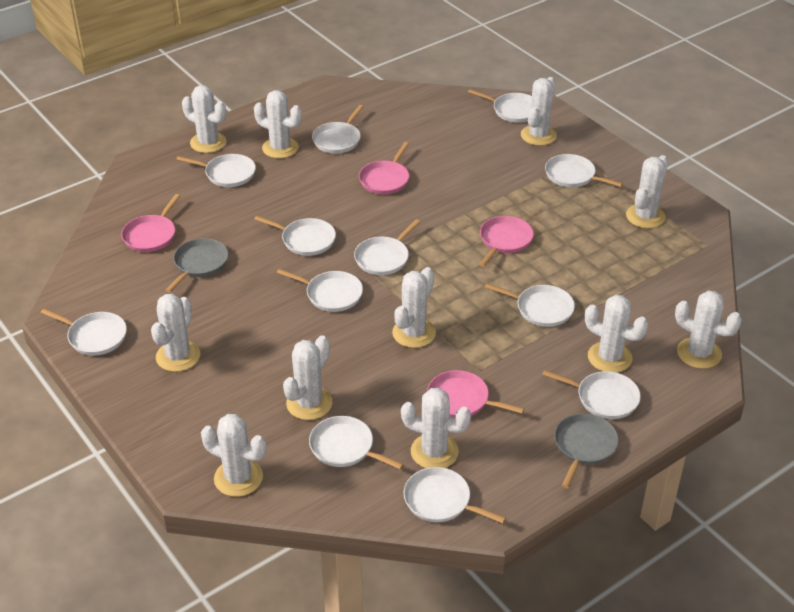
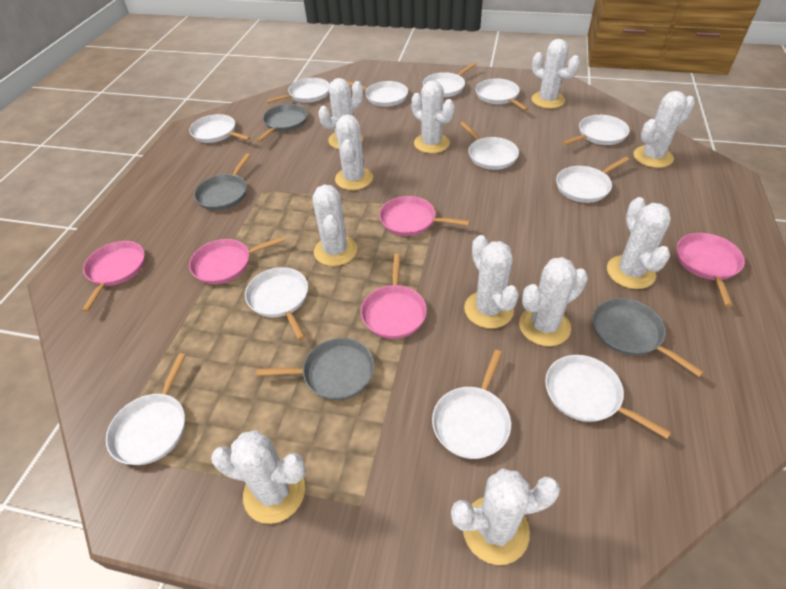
grey pan: [166,238,228,293] [554,413,619,488] = 2 -> [194,153,251,210] [256,338,374,400] [257,104,308,142] [593,298,704,377] = 4
pink pan: [121,194,180,252] [359,142,409,194] [427,370,524,418] [479,216,534,267] = 4 -> [82,241,145,312] [189,236,285,284] [361,254,427,339] [379,196,470,236] [677,233,745,307] = 5

